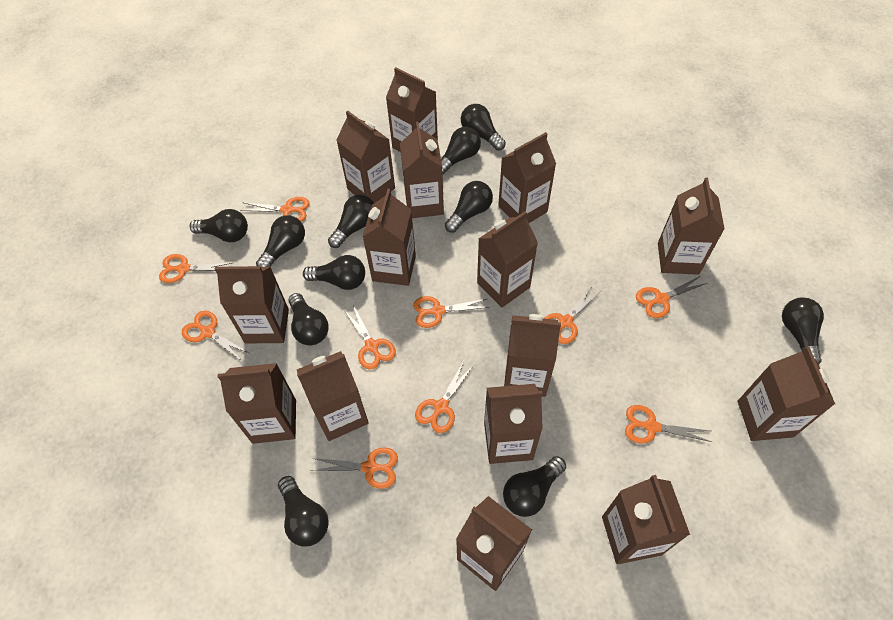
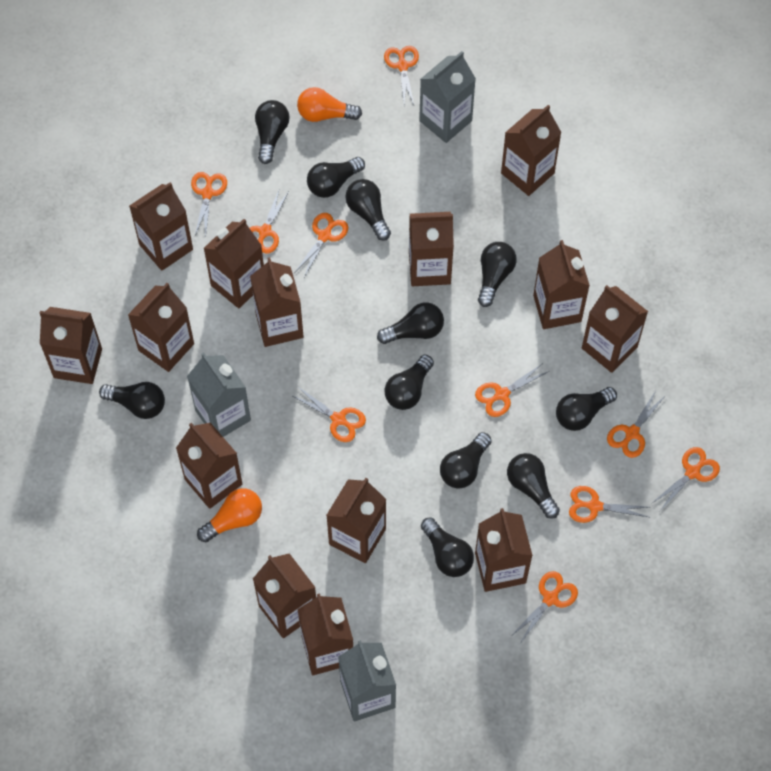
brown carton: [215,266,289,343] [217,363,296,444] [297,351,369,441] [336,110,395,203] [363,189,416,286] [386,67,438,152] [400,122,444,218] [456,496,532,591] [477,211,538,307] [484,384,543,464] [498,132,556,223] [504,314,561,397] [602,475,690,564] [658,177,725,275] [738,347,835,441] = 15 -> [40,307,102,384] [128,283,194,372] [129,182,193,271] [176,423,242,509] [204,219,264,308] [250,257,304,347] [253,553,316,638] [297,593,353,675] [326,478,386,563] [409,212,454,286] [475,508,533,592] [501,105,562,196] [533,240,590,329] [582,285,648,373] = 14
grey carton: none = 0 -> [187,353,251,437] [338,640,396,721] [419,51,476,143] = 3
orange light bulb: none = 0 -> [197,488,262,542] [297,87,362,122] = 2

